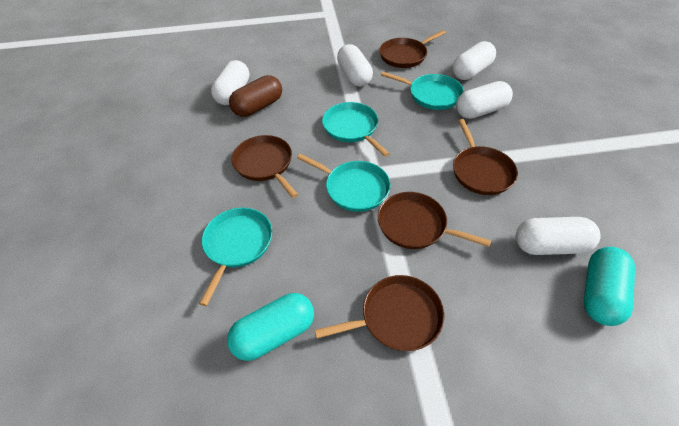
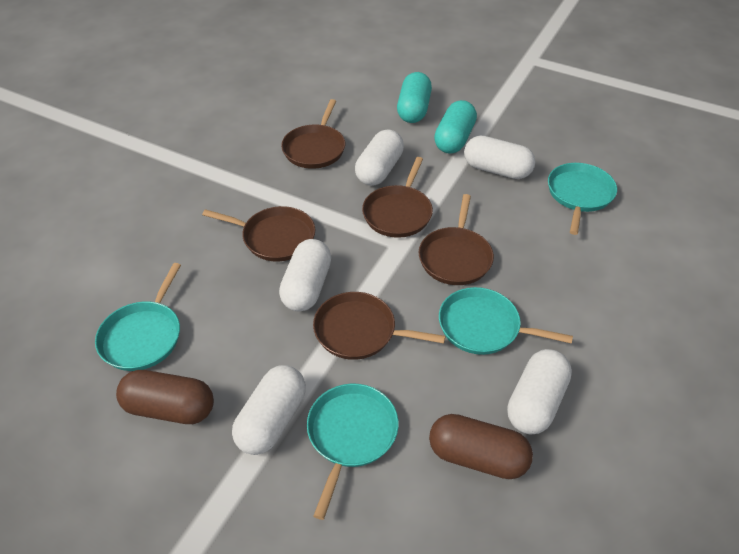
brown capsule: [229,75,282,117] = 1 -> [116,370,214,424] [429,414,533,479] = 2

